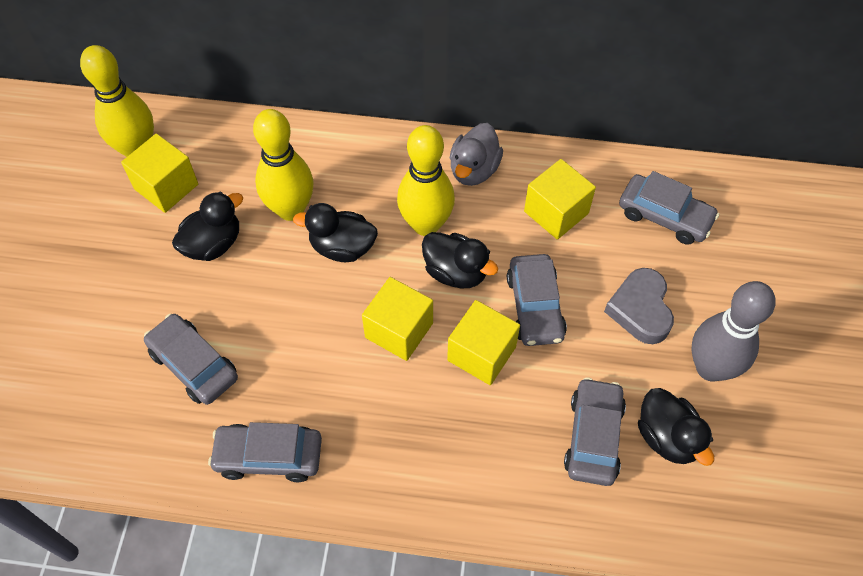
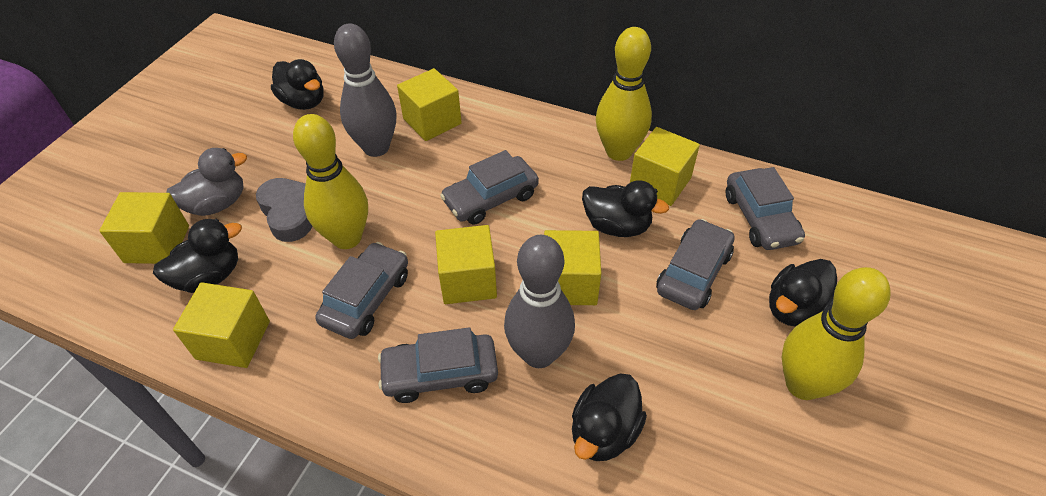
black duck: [172,192,243,261] [293,203,378,262] [422,232,498,288] [638,388,714,466] = 4 -> [153,219,242,293] [271,59,324,110] [572,373,647,461] [582,180,669,237] [769,259,837,327] = 5
grey bowling pin: [691,281,776,381] = 1 -> [334,24,396,157] [504,235,575,368] = 2
yellow cube: [121,133,198,213] [362,277,433,361] [447,300,520,385] [524,159,596,240] = 4 -> [99,192,189,264] [173,282,270,368] [397,68,462,141] [435,225,497,304] [544,230,601,305] [630,127,700,206] = 6

